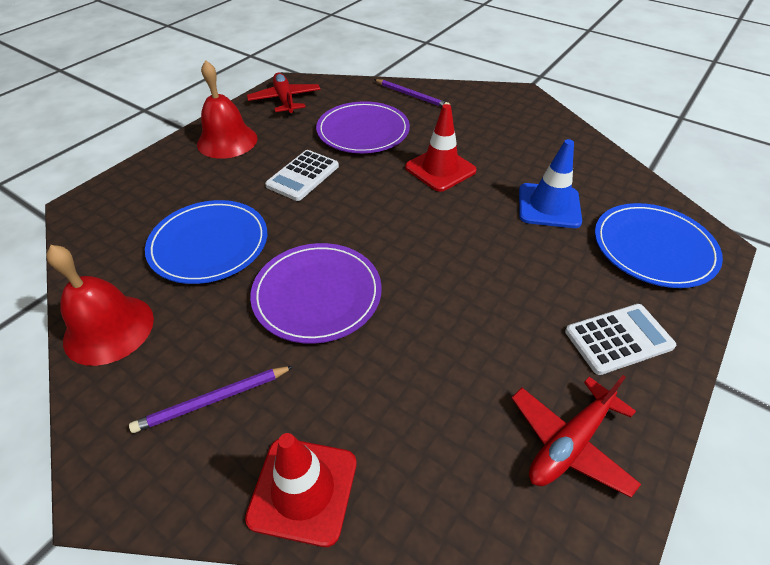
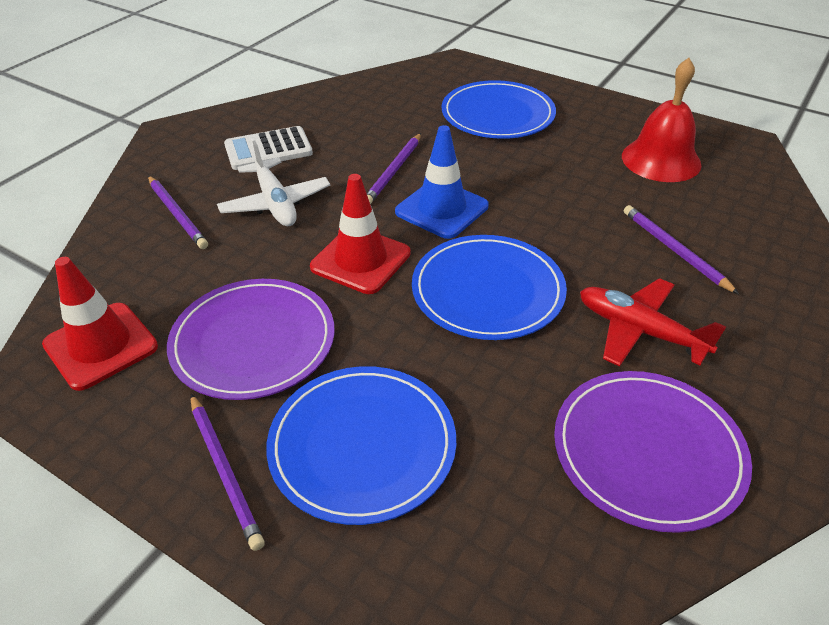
blue plate: [145,200,267,284] [595,203,723,288] = 2 -> [266,366,456,525] [412,235,567,340] [441,80,556,139] = 3
purple pencil: [129,366,294,433] [374,79,450,107] = 2 -> [148,176,208,249] [191,394,265,551] [367,133,421,204] [624,205,739,294] = 4
red bell: [46,245,154,366] [197,60,258,159] = 2 -> [622,58,702,182] = 1
red plane: [247,73,321,115] [512,375,641,498] = 2 -> [580,278,726,367] = 1
white calculator: [265,150,339,201] [565,304,676,375] = 2 -> [224,126,313,170] = 1
white plane: none = 0 -> [217,140,330,226] = 1

